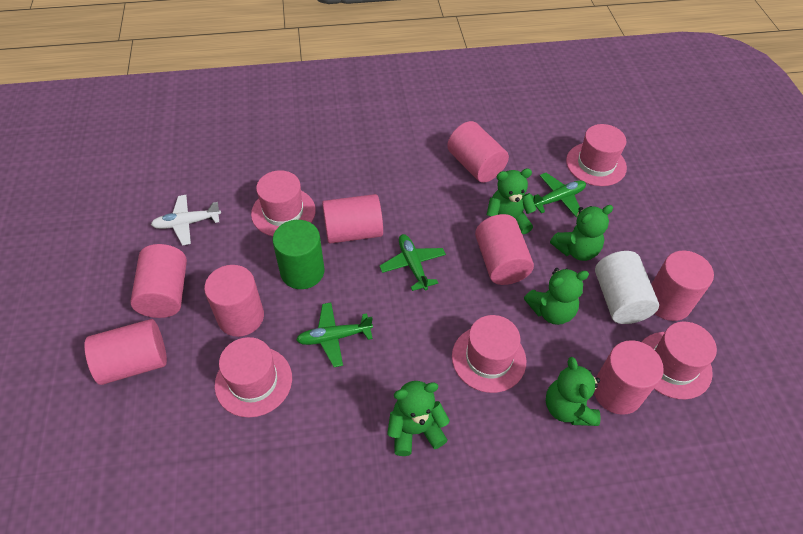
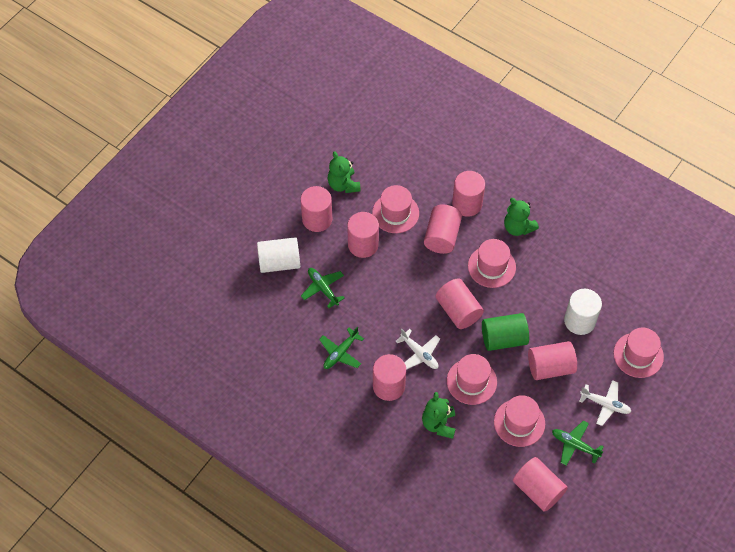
green teddy bear: [387,381,450,456] [487,169,537,234] [524,268,589,325] [546,357,601,426] [550,205,613,261] = 5 -> [328,151,361,193] [422,392,456,439] [504,198,539,236] = 3
white cylinder: [595,251,659,324] = 1 -> [257,237,300,273] [564,289,602,335] = 2
white plane: [151,195,221,246] = 1 -> [396,329,440,370] [579,380,631,426] = 2

